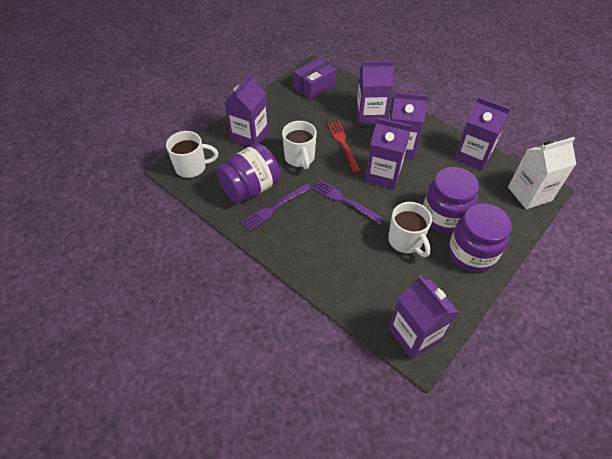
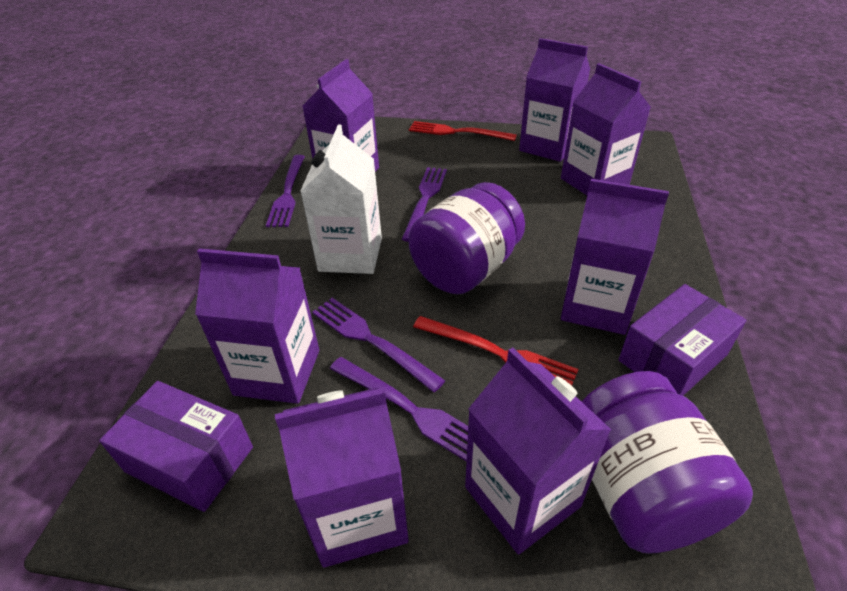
purple box: [294,58,337,100] = 1 -> [99,381,253,512] [619,284,746,396] = 2
purple carton: [224,73,269,147] [356,61,394,125] [365,118,411,189] [389,92,428,160] [389,275,458,359] [454,97,511,171] = 6 -> [195,248,319,404] [275,387,409,568] [302,59,379,172] [465,348,611,554] [519,38,590,162] [561,63,651,195] [561,179,669,335] = 7
purple fork: [241,183,311,231] [312,180,384,224] = 2 -> [266,155,305,227] [312,298,445,392] [330,357,468,462] [402,167,447,242] = 4
purple jar: [216,143,280,203] [423,167,479,233] [449,204,512,272] = 3 -> [408,182,525,294] [581,371,753,554] = 2
red fork: [328,121,361,173] = 1 -> [409,121,517,141] [413,316,579,386] = 2
white mug: [166,131,218,178] [282,121,317,169] [388,202,432,257] = 3 -> none = 0

